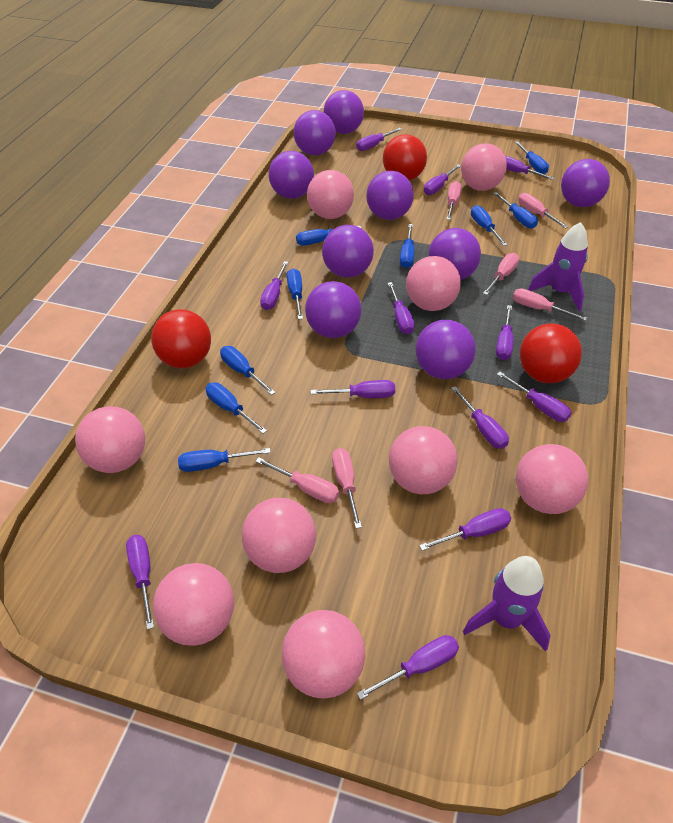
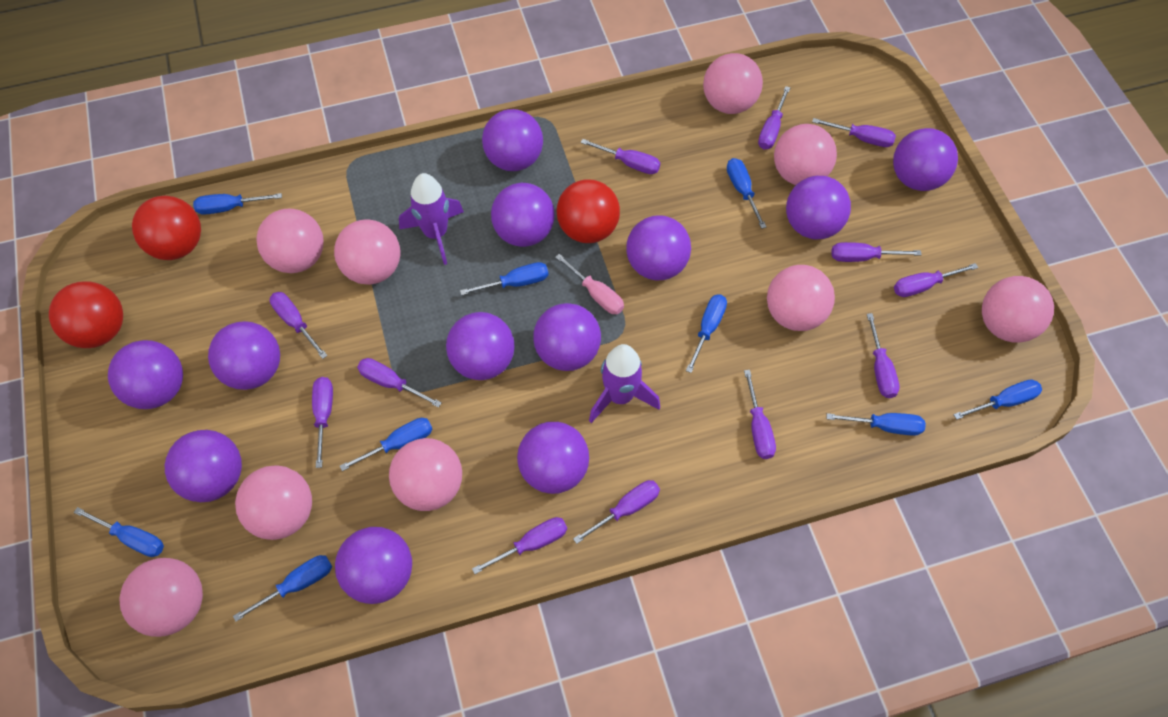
pink screwdriver: [255,457,339,503] [332,448,362,529] [447,181,462,220] [483,253,519,295] [513,288,587,321] [518,193,568,229] = 6 -> [555,254,624,314] = 1
purple ball: [269,151,314,199] [294,110,336,155] [305,281,361,338] [322,225,374,278] [324,90,364,134] [366,171,414,220] [415,320,476,379] [428,228,481,280] [561,159,610,207] = 9 -> [108,340,183,409] [165,430,242,502] [208,321,280,390] [335,527,412,604] [446,312,515,380] [482,109,543,171] [491,183,555,247] [517,422,589,494] [533,303,601,371] [626,215,691,281] [786,176,851,239] [893,128,958,191] = 12

